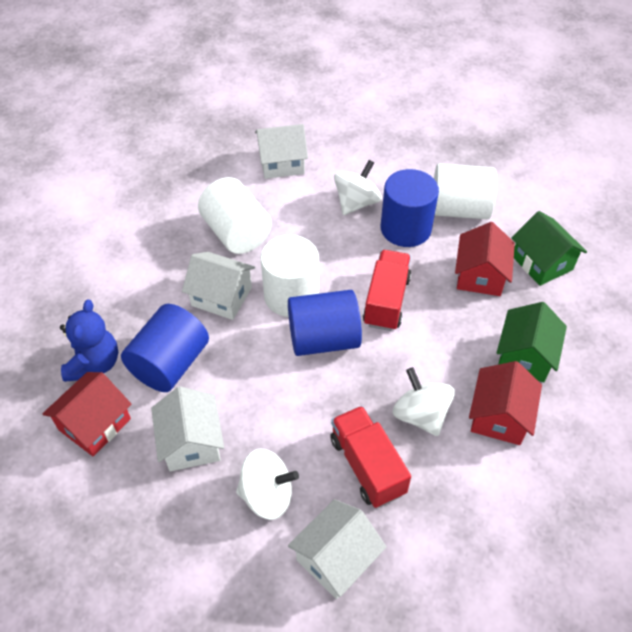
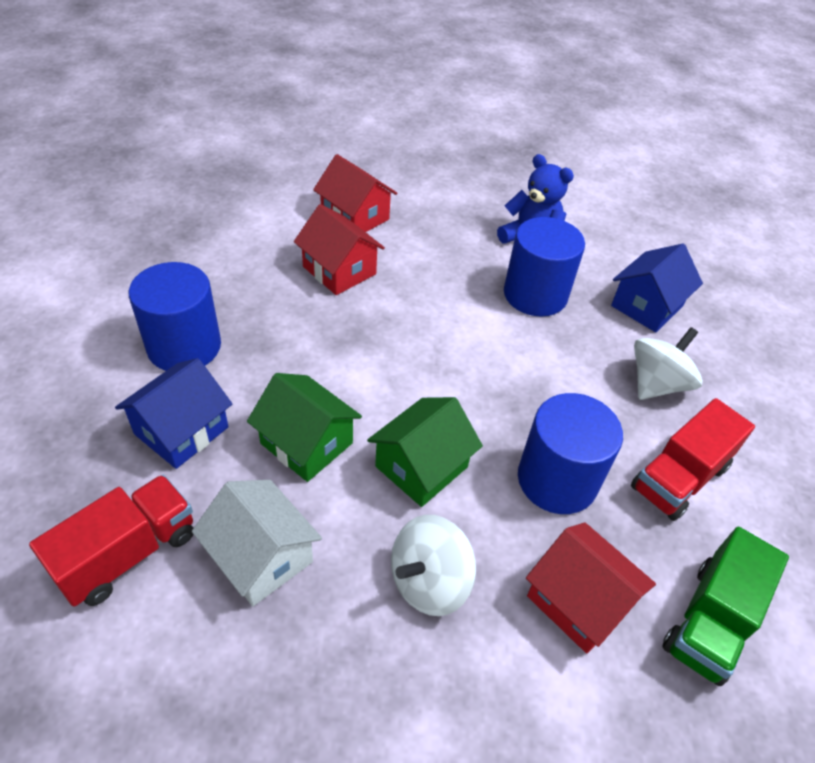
blue house: none = 0 -> [115,358,232,469] [611,243,703,332] = 2
green truck: none = 0 -> [662,527,789,686] = 1
white cylinder: [198,177,272,254] [260,235,319,317] [434,164,497,219] = 3 -> none = 0
white house: [151,386,224,471] [182,252,255,320] [255,124,308,179] [288,499,387,599] = 4 -> [192,480,322,606] = 1
white spinning top: [236,449,299,520] [334,160,382,215] [393,367,455,436] = 3 -> [391,515,476,616] [634,327,703,400] = 2

